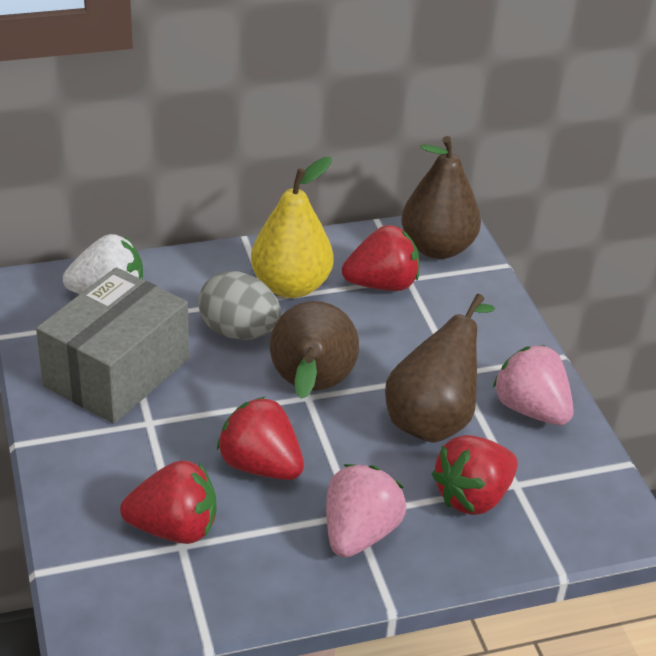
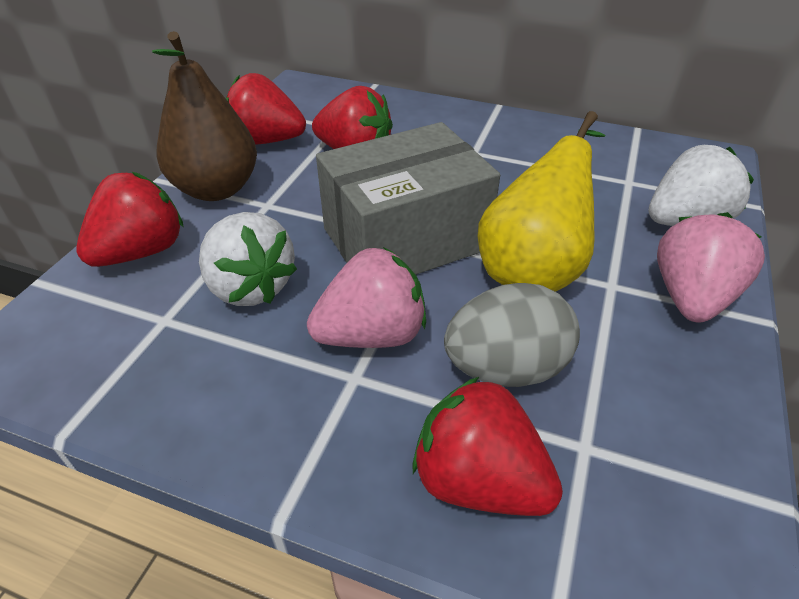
brown pear: [270,301,359,399] [385,294,495,443] [402,136,481,259] = 3 -> [152,31,257,201] = 1
white strawberry: [63,234,143,294] = 1 -> [199,212,297,306] [649,145,754,226] = 2

